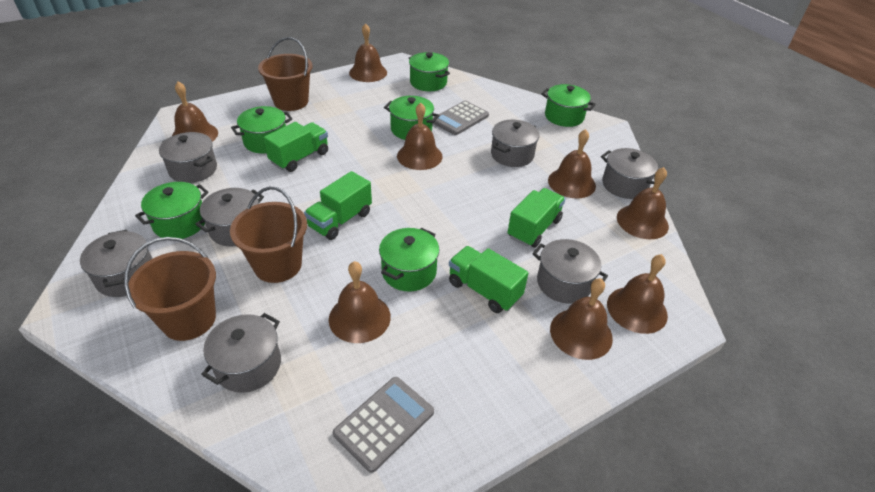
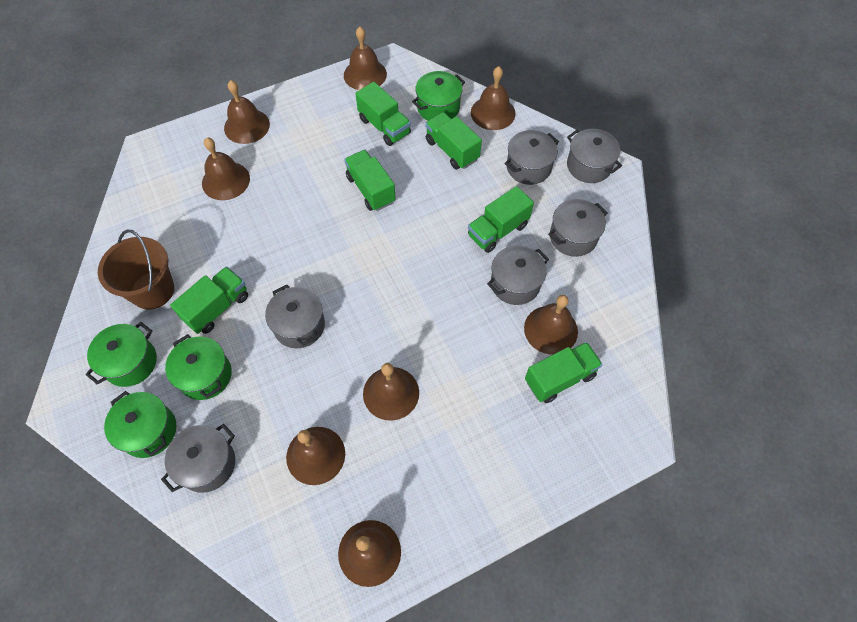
brown bucket: [124,237,216,341] [230,187,307,283] [258,37,313,111] = 3 -> [98,230,174,310] = 1
green pot: [135,182,209,239] [231,106,292,153] [379,228,439,291] [384,96,440,140] [409,52,450,91] [541,84,596,127] = 6 -> [86,322,157,387] [104,391,176,458] [165,334,232,400] [412,71,465,121] = 4
green truck: [264,122,328,172] [304,171,372,240] [449,246,528,313] [508,188,565,248] = 4 -> [170,266,248,334] [344,150,396,211] [355,82,411,146] [425,112,482,170] [468,186,534,253] [525,342,603,403] = 6
grey calculator: [333,377,434,473] [433,101,489,135] = 2 -> none = 0
grey pot: [80,230,153,297] [159,132,217,183] [195,188,264,246] [201,313,281,393] [491,120,540,167] [532,239,608,304] [601,148,658,199] = 7 -> [161,424,235,493] [265,285,325,348] [487,245,549,305] [504,130,559,185] [548,199,607,257] [567,129,622,183] = 6

